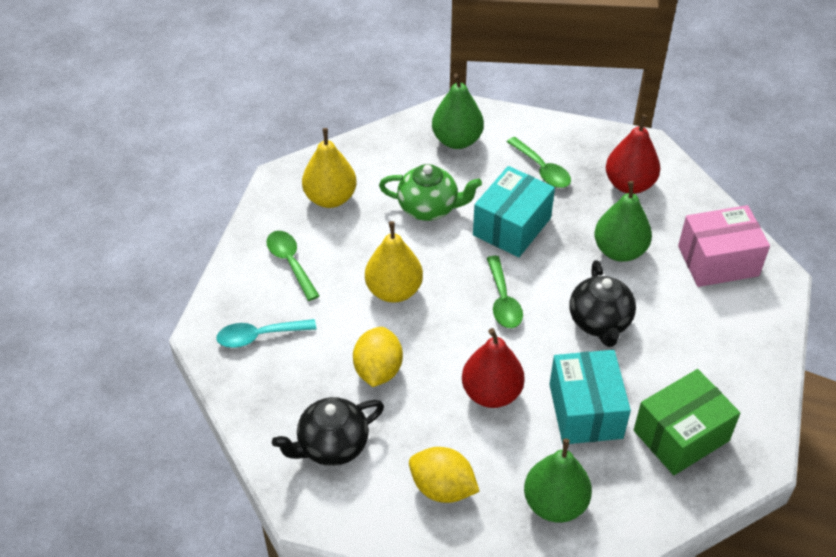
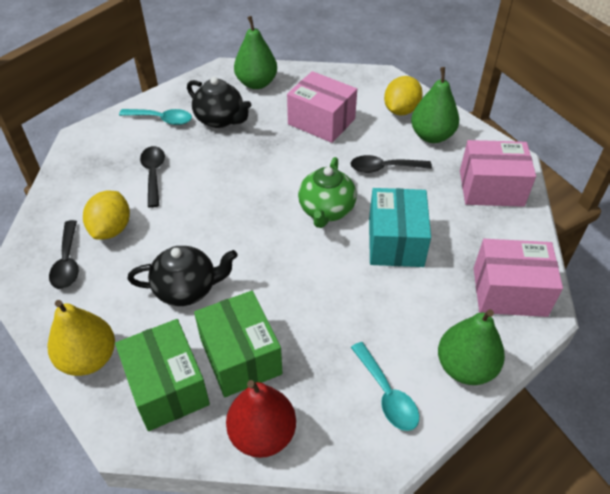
black spoon: none = 0 -> [49,220,79,289] [140,146,165,208] [351,155,432,173] = 3
green box: [634,369,740,475] = 1 -> [115,319,210,431] [194,291,283,397] = 2
green spoon: [266,231,320,301] [487,256,523,328] [507,137,571,188] = 3 -> none = 0
pink box: [678,205,770,287] = 1 -> [287,71,357,143] [460,140,536,207] [474,239,563,317] = 3
red pear: [462,328,525,408] [606,114,660,194] = 2 -> [226,380,296,458] = 1
turquoise box: [473,166,555,257] [549,350,631,444] = 2 -> [369,188,431,267] = 1
turquoise spoon: [216,319,317,348] = 1 -> [119,109,192,125] [351,342,419,431] = 2
yellow pear: [302,128,357,208] [365,221,423,303] = 2 -> [48,300,115,376] = 1

